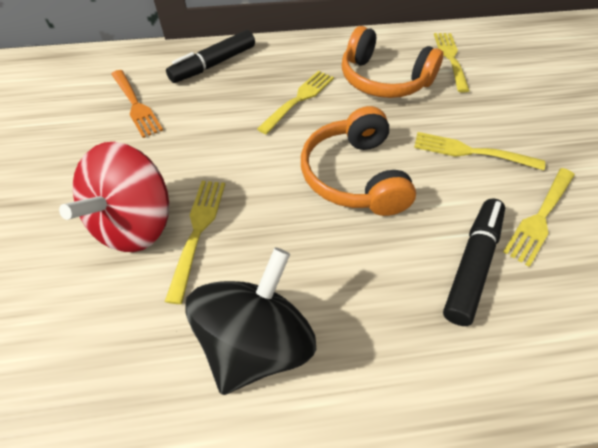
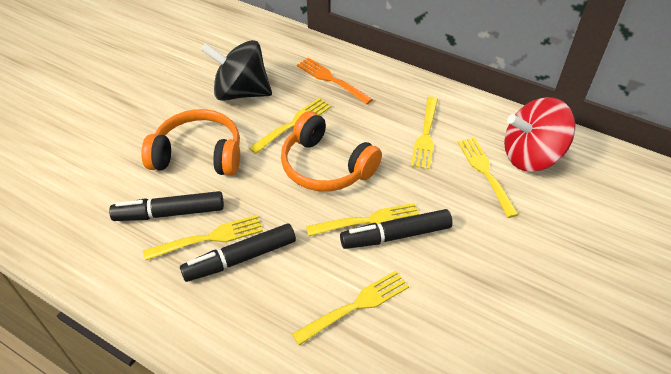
black marker: [166,30,255,83] [443,199,505,326] = 2 -> [109,191,224,221] [180,223,296,282] [340,209,453,249] = 3
yellow fork: [165,181,225,304] [257,71,334,134] [414,132,545,170] [434,33,470,93] [503,168,575,267] = 5 -> [143,215,263,261] [249,98,332,154] [292,271,409,345] [306,203,419,236] [411,97,438,169] [457,137,519,218] = 6

